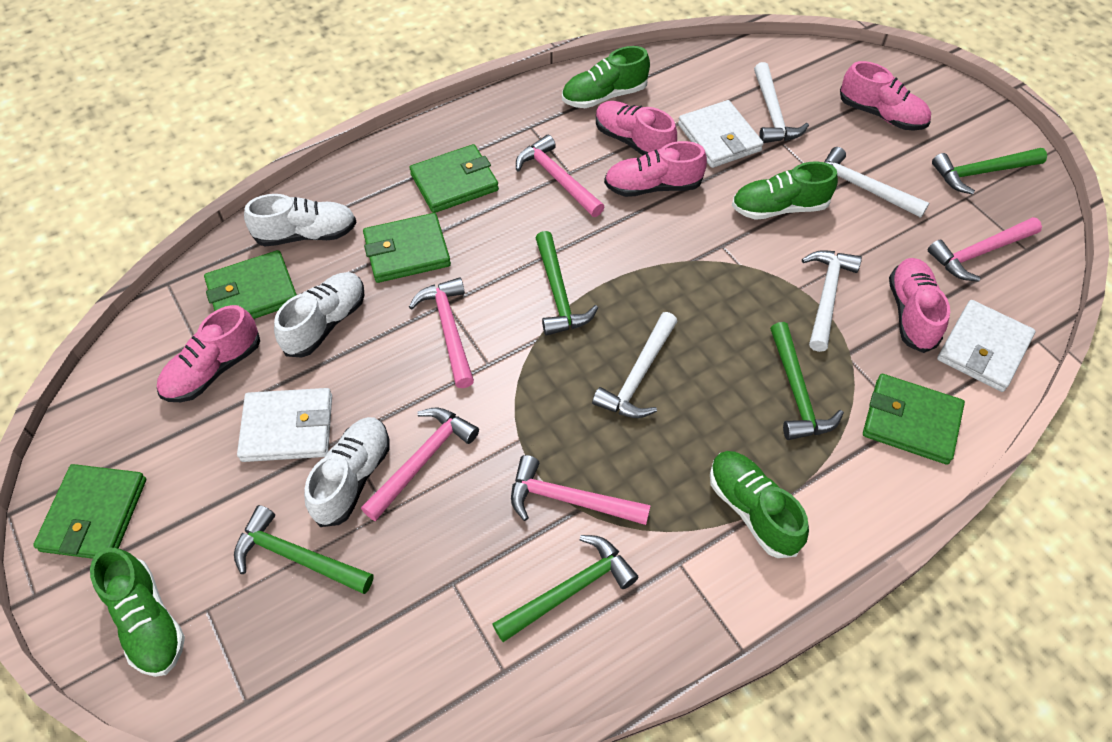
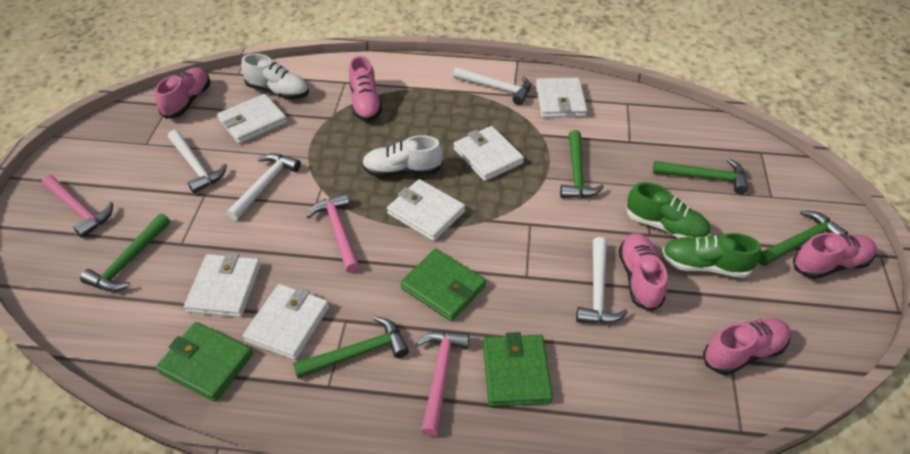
green shoe: [90,547,185,677] [562,46,650,108] [710,451,809,558] [732,161,838,220] = 4 -> [626,182,710,239] [662,233,761,278] = 2
green wallet: [33,464,146,559] [204,250,297,319] [363,213,451,283] [410,144,499,213] [863,374,965,465] = 5 -> [156,322,253,402] [400,249,486,321] [483,332,553,407] = 3
pink hammer: [361,408,479,521] [409,277,474,388] [511,455,651,525] [516,135,604,217] [928,217,1042,282] = 5 -> [42,175,113,238] [306,193,360,273] [416,331,469,437] = 3
white shoe: [244,194,356,246] [274,272,364,357] [304,417,389,527] = 3 -> [241,53,309,99] [362,135,443,177] = 2
white wallet: [237,388,332,462] [678,100,764,168] [937,300,1035,392] = 3 -> [184,253,261,318] [217,94,287,144] [243,284,329,360] [387,179,465,241] [454,126,524,181] [536,77,587,118] = 6

